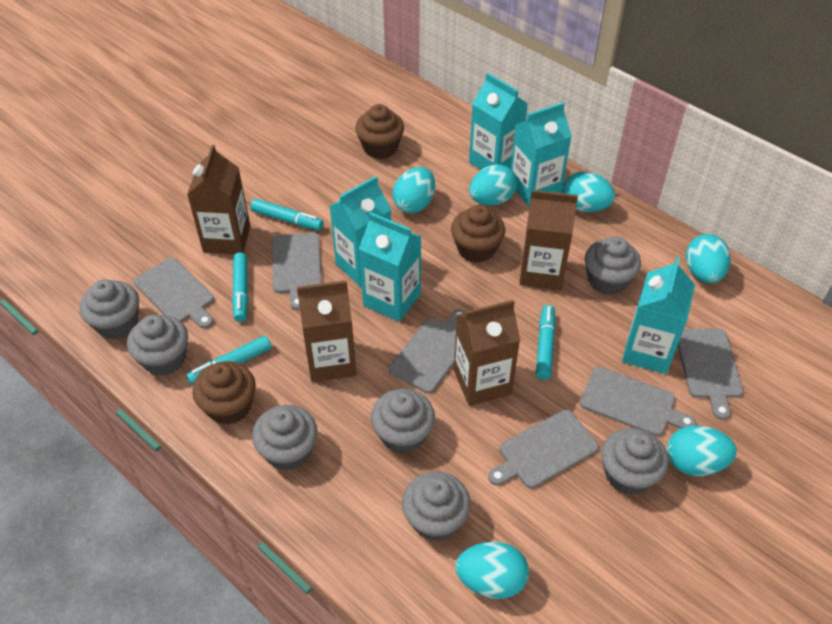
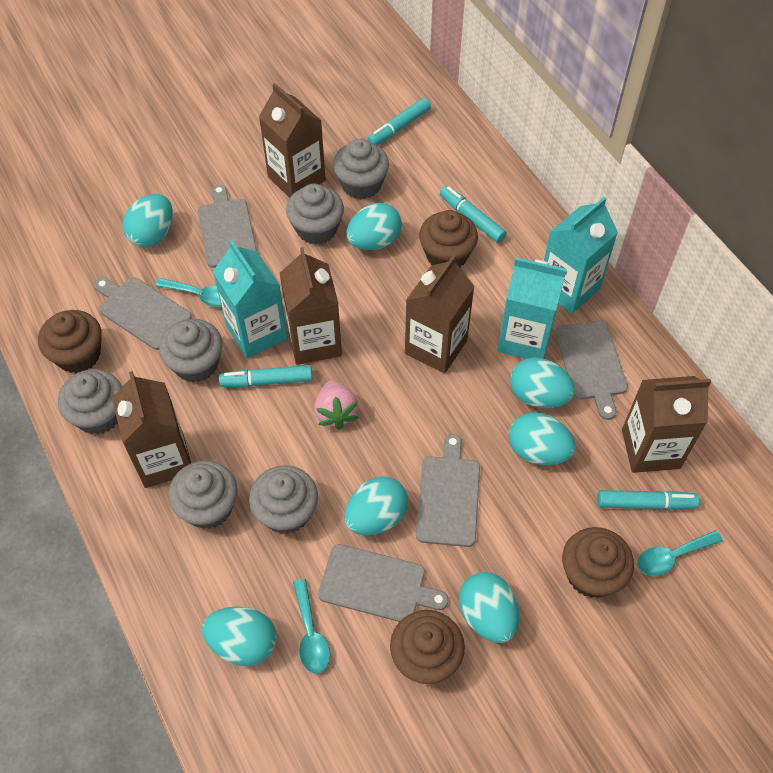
brown carton: [187,145,250,254] [297,280,357,382] [454,300,520,406] [519,190,578,290] = 4 -> [112,371,191,488] [259,83,326,198] [280,247,342,365] [405,255,475,373] [622,376,711,473] = 5
brown cupcake: [192,361,256,425] [355,104,404,159] [451,205,505,263] = 3 -> [38,310,102,373] [390,610,465,684] [419,210,478,267] [562,527,634,598] = 4
grey cupcake: [80,279,139,339] [127,315,188,376] [252,405,318,471] [371,389,435,454] [402,471,471,541] [585,236,641,295] [601,428,668,495] = 7 -> [58,369,122,435] [159,319,223,382] [169,460,238,529] [249,465,318,534] [286,184,344,245] [333,139,389,199] = 6
grey cutting board: [134,258,214,328] [272,233,322,310] [389,309,466,393] [488,410,599,488] [580,367,696,436] [678,328,743,420] = 6 -> [94,277,192,350] [198,184,257,268] [318,544,449,622] [416,434,480,547] [555,321,628,420] = 5
pink strawberry: none = 0 -> [314,380,358,430] = 1
turquoise carton: [330,176,391,287] [359,212,421,322] [469,73,528,170] [511,102,572,206] [622,257,695,374] = 5 -> [213,240,288,359] [497,257,567,359] [544,197,618,314] = 3
turquoise egg: [392,167,435,213] [455,542,529,599] [469,164,517,205] [562,172,615,212] [667,426,737,476] [686,234,731,283] = 6 -> [122,194,173,247] [202,606,277,666] [344,477,408,535] [347,203,402,250] [459,572,519,643] [509,412,576,465] [510,357,575,408] = 7
turquoise spoon: none = 0 -> [155,278,221,307] [293,579,330,674] [637,530,723,576] = 3

